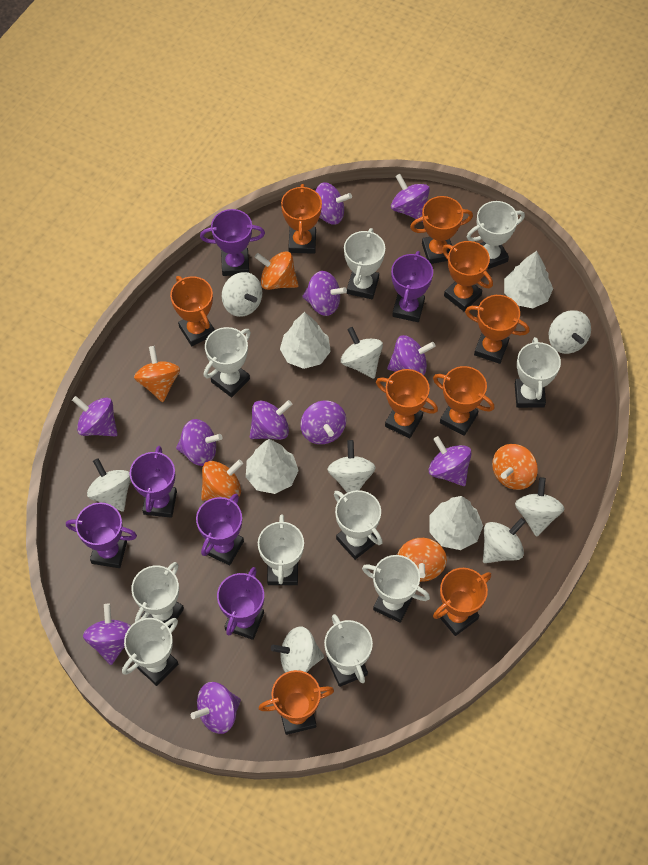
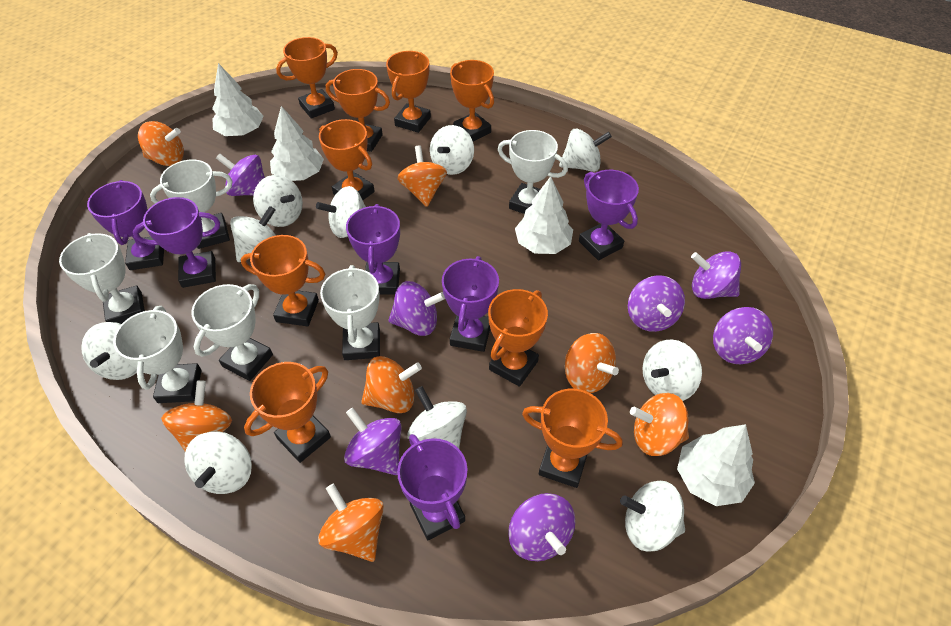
orange spinning top: [134,346,180,402] [201,460,243,501] [255,251,299,290] [397,538,447,582] [492,444,538,490] = 5 -> [138,121,184,166] [161,380,232,451] [318,484,384,562] [361,356,422,413] [397,145,447,207] [565,333,619,393] [630,393,689,456] = 7
purple spinning top: [72,396,118,436] [83,603,131,665] [176,419,222,466] [191,682,241,734] [250,400,292,440] [300,401,346,444] [302,271,347,316] [316,182,352,225] [387,335,436,375] [391,174,430,222] [429,436,472,486] = 11 -> [216,153,265,196] [344,407,402,475] [388,281,445,336] [508,493,575,561] [628,275,685,332] [691,251,741,299] [713,307,773,364] = 7
white spinning top: [87,458,131,512] [222,272,262,317] [271,626,324,673] [327,440,376,493] [341,327,383,378] [483,518,526,563] [515,477,564,537] [549,310,591,354] = 8 -> [81,322,137,380] [184,431,252,494] [230,206,276,262] [253,175,303,227] [316,186,366,238] [408,386,467,448] [430,125,474,175] [559,128,612,172] [620,481,685,552] [642,340,702,401] = 10
white trophy: [122,618,178,686] [131,562,184,629] [204,327,251,397] [258,514,304,585] [324,614,373,687] [334,490,383,560] [344,228,385,299] [362,555,430,623] [467,201,525,270] [515,337,561,408] = 10 -> [59,233,145,324] [113,306,202,403] [150,160,232,249] [191,284,273,381] [320,265,380,360] [498,130,568,214] = 6

